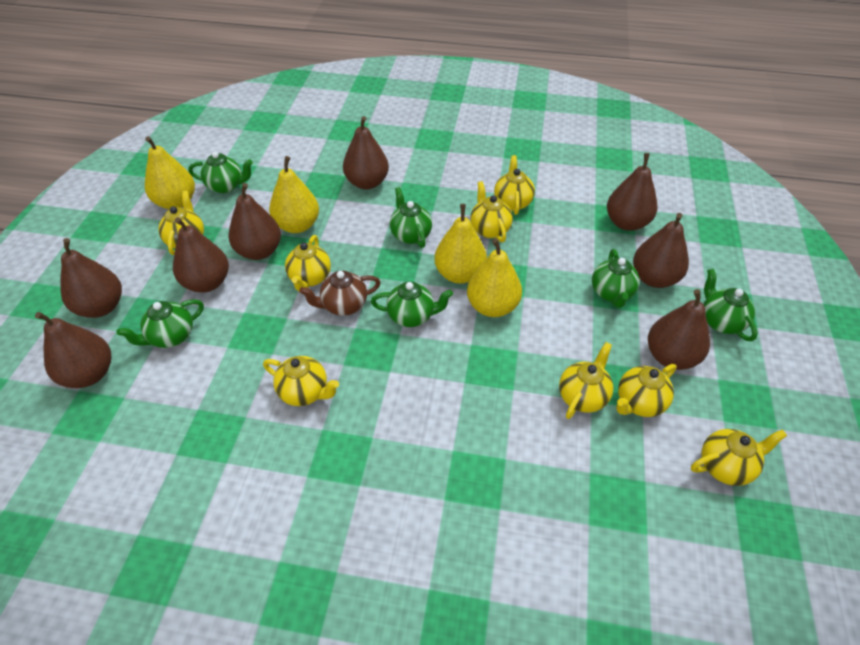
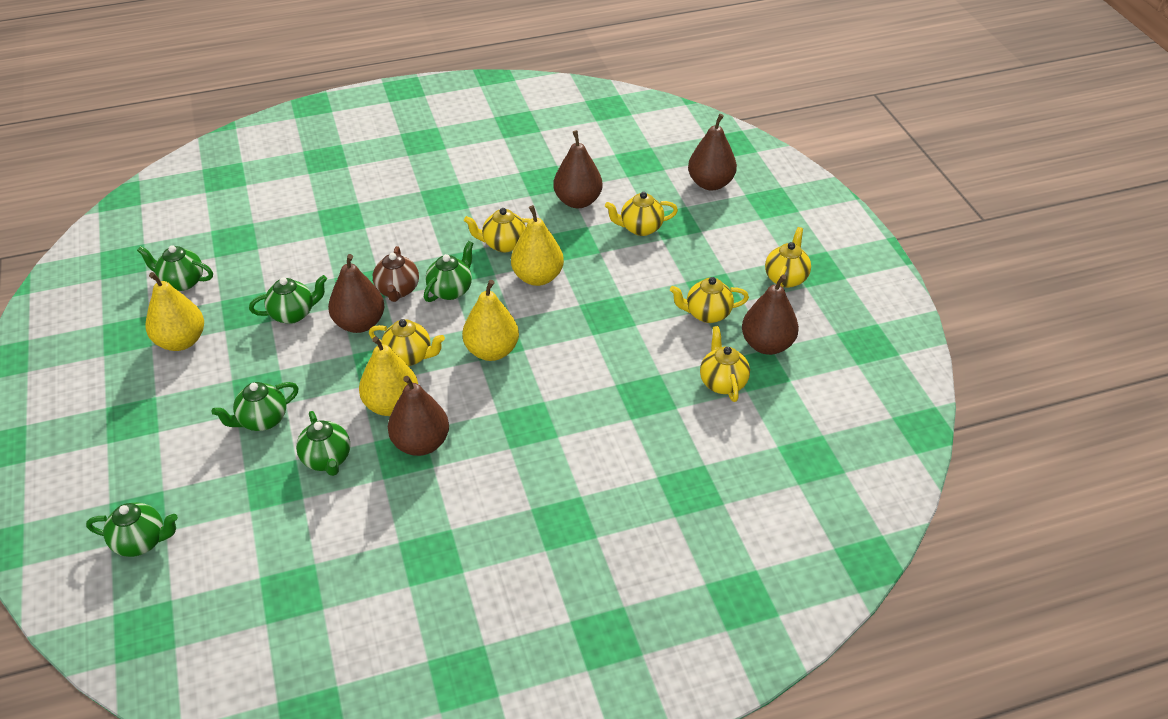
brown pear: [35,312,111,388] [60,238,122,318] [173,217,229,293] [228,183,281,260] [343,116,389,189] [607,153,657,231] [633,213,689,288] [648,289,710,370] = 8 -> [328,254,385,333] [388,376,449,456] [554,130,603,208] [688,114,737,190] [742,275,799,355] = 5
yellow teapot: [158,191,204,255] [263,356,339,406] [285,235,331,291] [470,181,513,242] [494,155,535,215] [559,342,613,419] [616,364,677,417] [691,429,787,486] = 8 -> [369,319,445,366] [464,208,530,252] [605,192,678,236] [670,277,749,323] [700,326,750,402] [765,227,811,288] = 6

